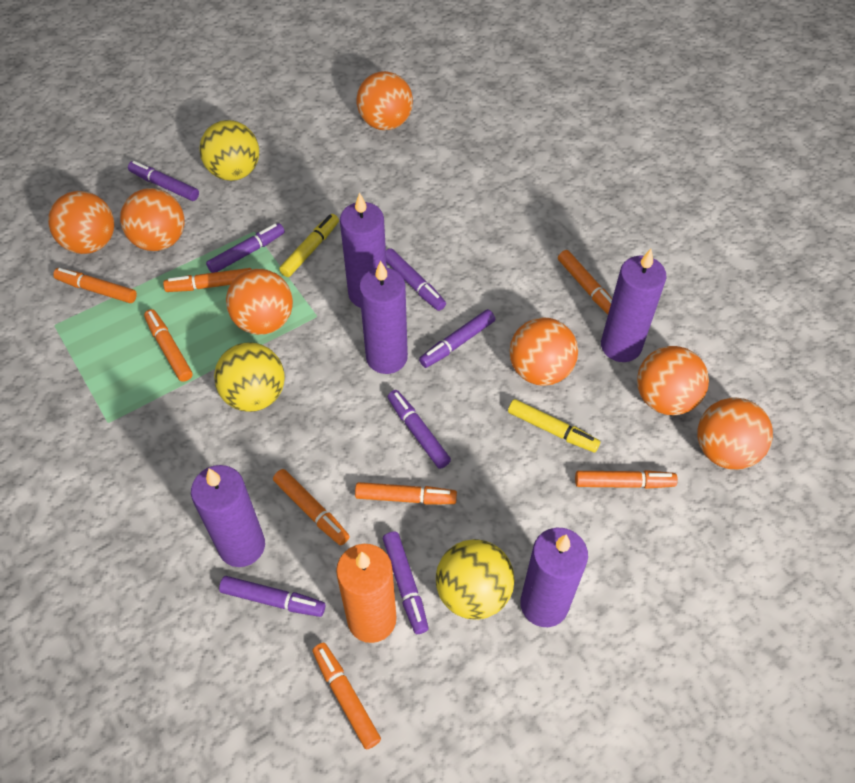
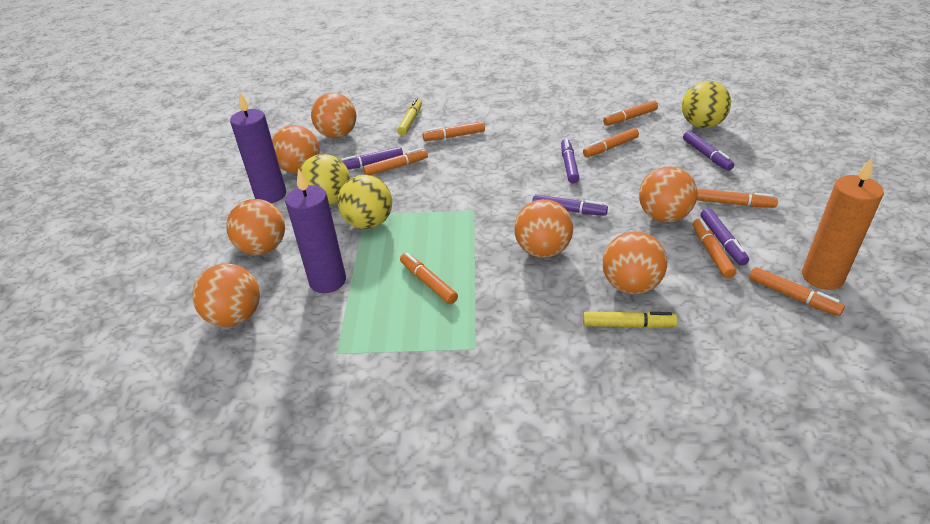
purple candle: [191,465,265,567] [340,192,387,308] [359,261,408,374] [520,528,588,627] [601,249,667,362] = 5 -> [230,91,286,203] [285,169,346,293] = 2
purple marker: [128,161,199,201] [206,223,285,273] [219,576,325,617] [383,532,429,634] [386,248,446,311] [388,390,451,469] [419,309,495,368] = 7 -> [341,147,403,170] [532,194,608,216] [561,139,579,183] [683,131,734,171] [701,208,749,266] = 5

